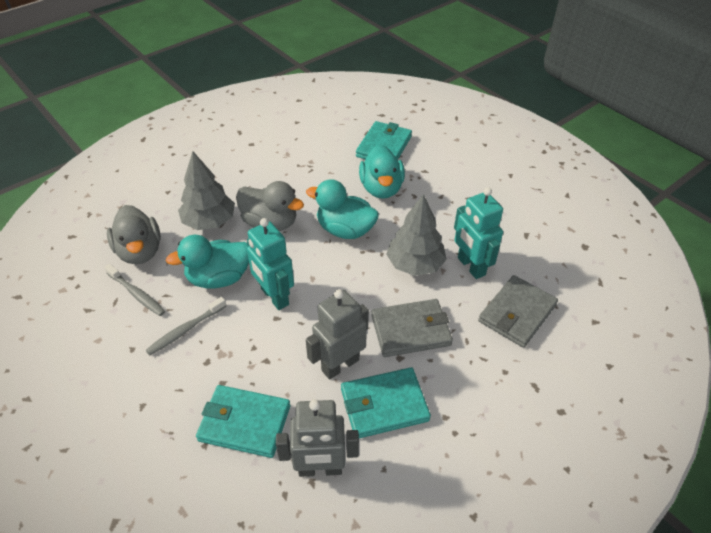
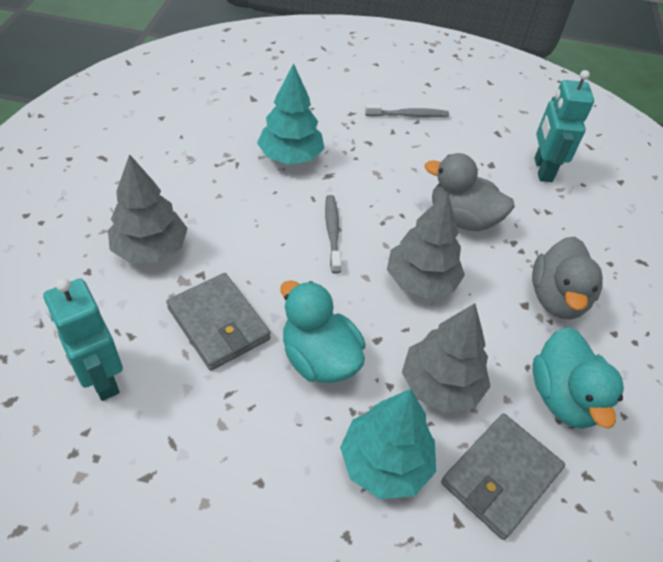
grey robot: [276,399,359,477] [306,289,369,380] = 2 -> none = 0
grey tree: [178,151,235,230] [386,194,447,276] = 2 -> [108,154,188,263] [387,192,465,299] [402,303,491,413] = 3
turquoise duck: [166,235,249,289] [306,179,379,239] [359,145,405,199] = 3 -> [280,280,365,383] [533,327,624,429] = 2
turquoise tree: none = 0 -> [257,63,325,165] [340,389,436,499] = 2
turquoise wallet: [196,385,291,458] [341,367,431,438] [356,121,412,160] = 3 -> none = 0

